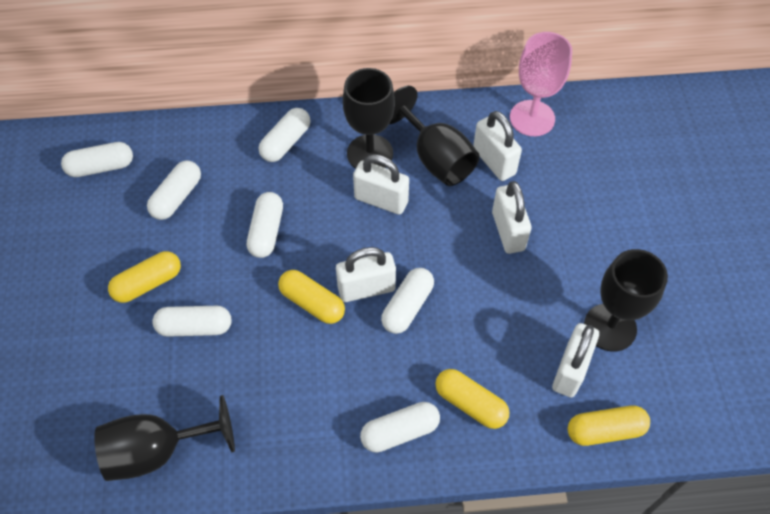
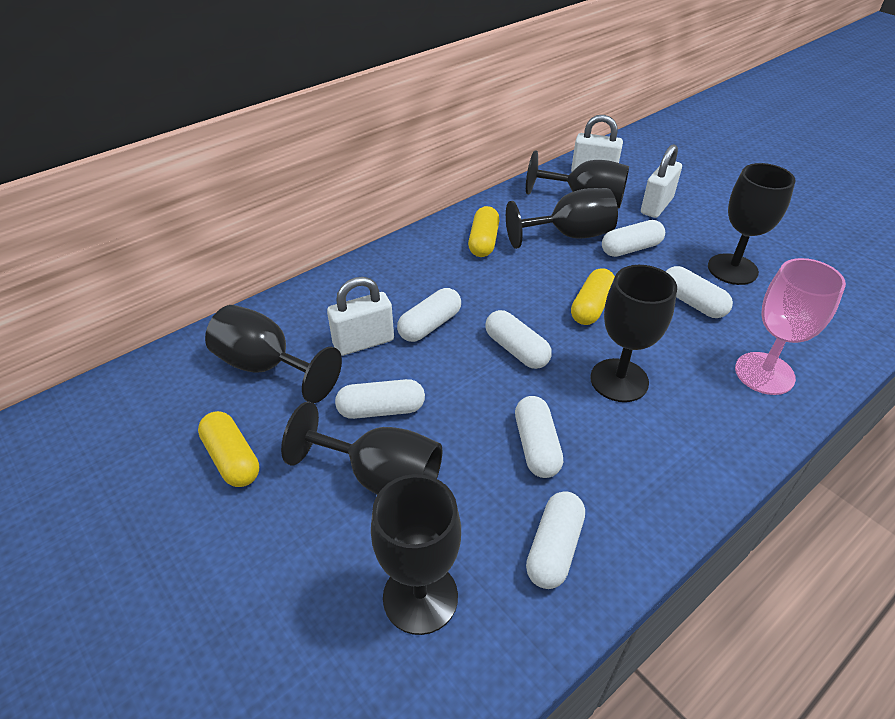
black goblet: [94,395,235,481] [343,68,395,169] [390,86,480,186] [584,249,668,352] = 4 -> [205,305,342,403] [281,401,442,495] [371,474,461,635] [506,188,618,249] [526,150,629,208] [590,265,677,402] [708,163,796,285] = 7
white padlock: [336,247,396,302] [353,154,409,215] [473,111,522,181] [492,181,532,254] [552,323,599,398] = 5 -> [327,277,394,356] [571,115,623,172] [641,144,682,218] = 3
yellow capsule: [108,251,181,303] [278,270,345,324] [435,369,510,429] [568,405,650,446] = 4 -> [198,411,259,487] [468,206,499,257] [571,268,615,325] = 3

